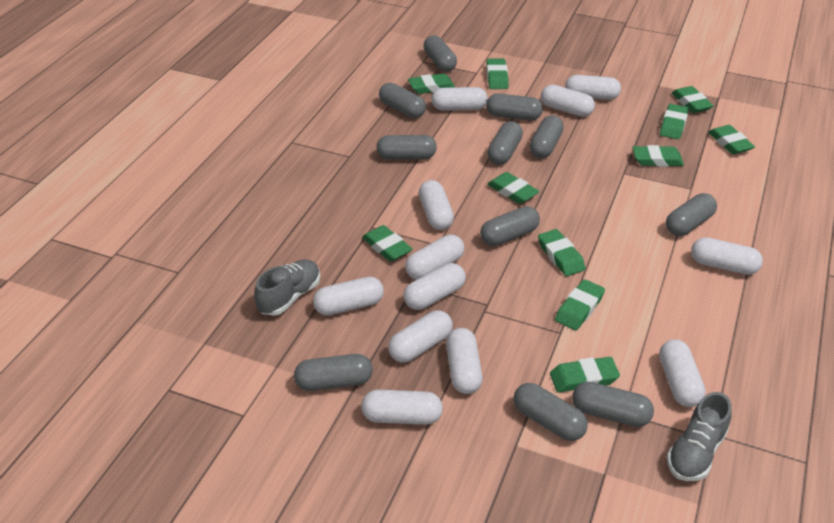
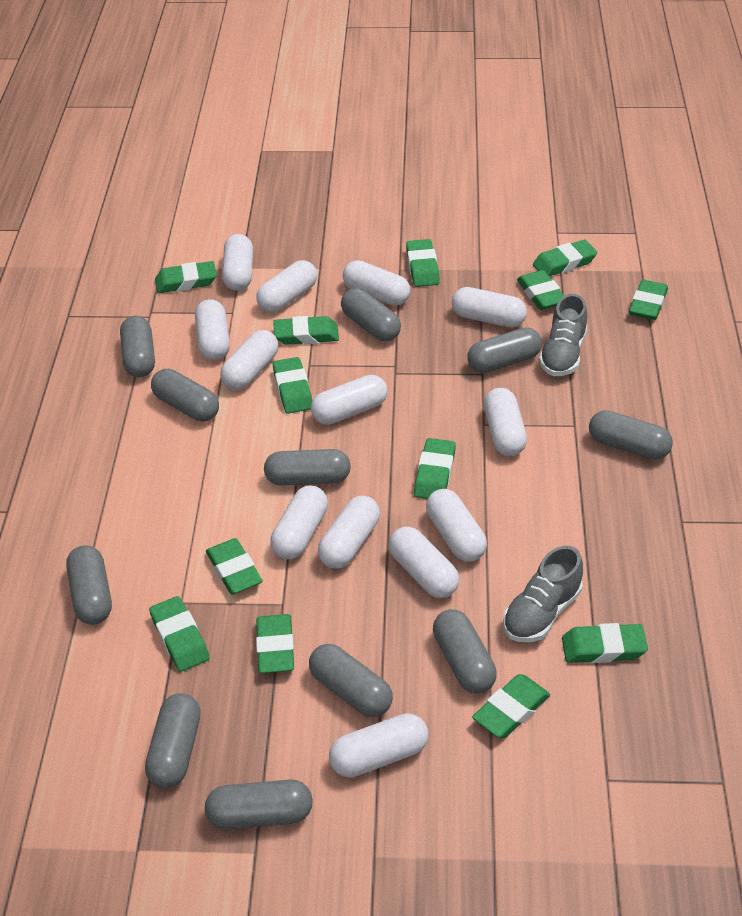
green eraser: [362,225,412,262] [408,74,455,94] [487,59,509,89] [487,172,539,204] [538,229,585,276] [550,357,620,392] [555,279,605,330] [632,145,684,167] [660,104,689,139] [672,86,714,113] [708,125,755,154] = 11 -> [149,596,210,672] [155,261,217,293] [206,538,262,594] [256,614,294,673] [273,316,339,345] [273,357,312,414] [406,239,440,287] [414,438,456,499] [472,674,550,738] [517,270,564,310] [533,240,597,276] [562,623,648,663] [629,280,668,320] = 13
white capsule: [313,277,384,316] [361,390,443,425] [388,310,453,363] [404,263,466,310] [405,235,464,280] [419,180,454,230] [431,87,488,111] [446,328,483,394] [541,85,595,117] [565,75,621,100] [659,339,706,407] [691,237,763,275] = 12 -> [195,299,230,360] [220,330,279,390] [222,234,253,291] [256,260,317,312] [270,485,328,559] [311,375,388,425] [318,496,380,568] [329,713,428,778] [343,260,411,306] [389,526,459,598] [426,489,487,562] [452,287,527,328] [484,388,527,456] = 13

